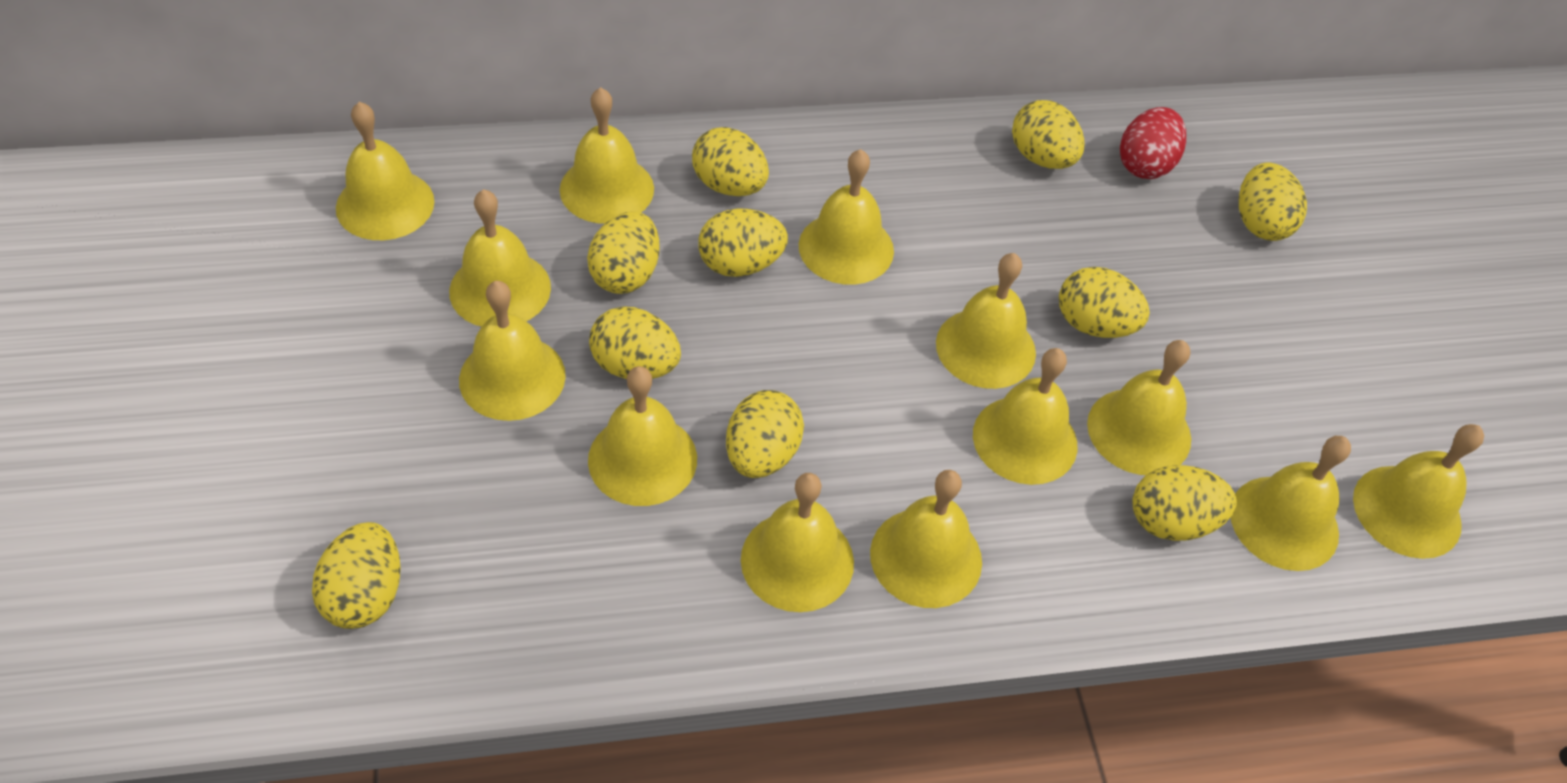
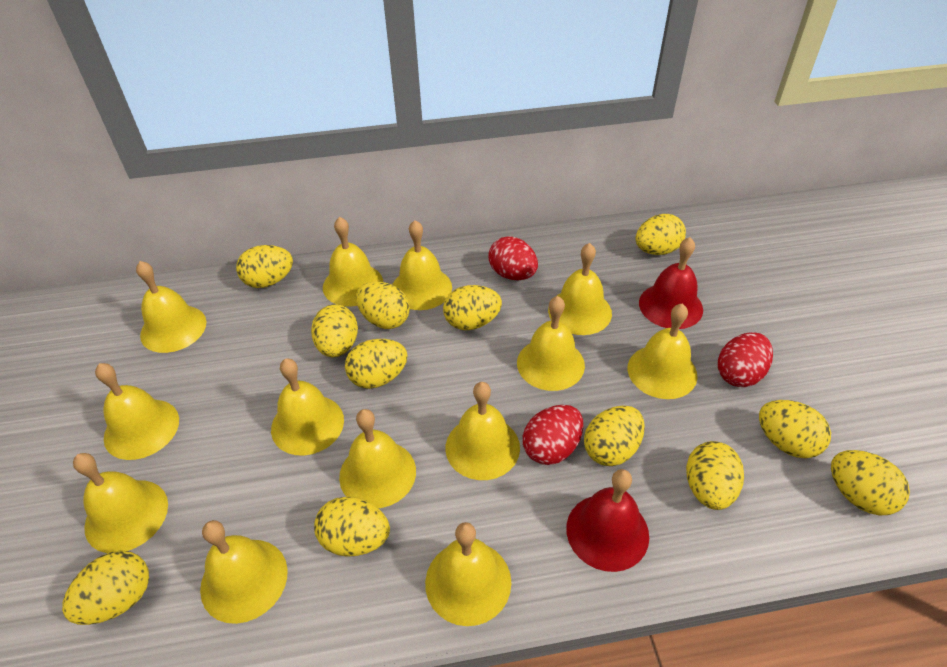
red bell: none = 0 -> [566,469,649,572] [639,237,703,329] = 2
red egg: [1120,107,1186,179] = 1 -> [489,236,538,280] [523,405,583,465] [718,332,773,387] = 3
yellow egg: [312,522,401,629] [587,211,659,294] [589,306,681,379] [692,127,769,196] [698,208,788,277] [726,390,804,478] [1012,100,1084,169] [1059,267,1150,338] [1132,465,1237,541] [1239,162,1307,241] = 10 -> [62,550,149,625] [236,245,293,288] [311,304,358,357] [314,497,390,557] [345,339,407,389] [356,282,410,329] [443,285,502,330] [584,406,645,466] [636,214,686,255] [686,441,744,510] [759,400,831,458] [831,450,910,515] = 12

